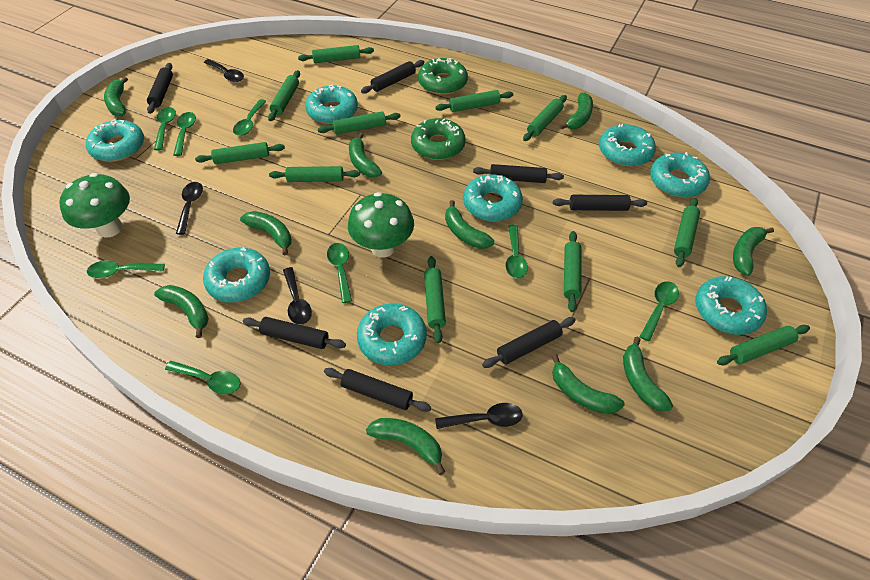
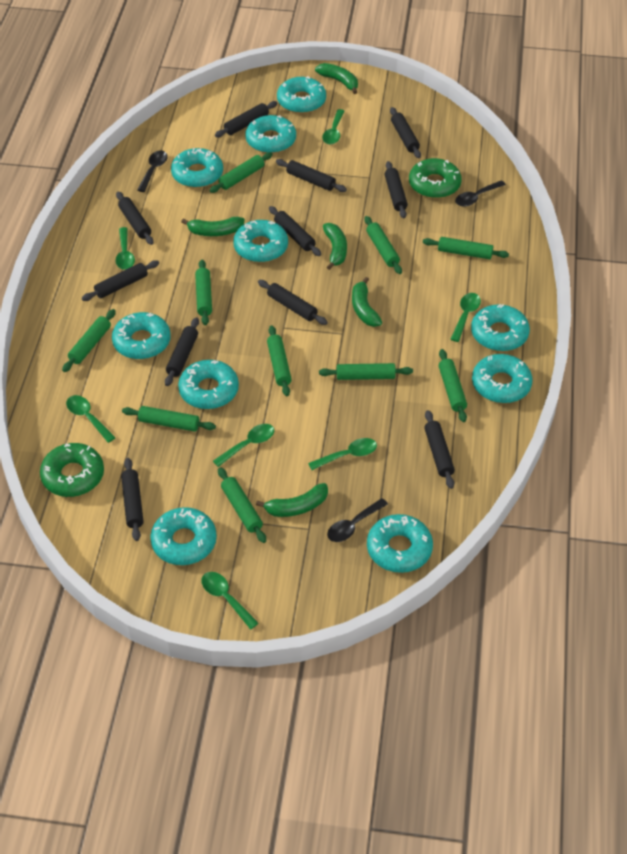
black rolling pin: [147,63,173,114] [243,317,346,349] [324,368,431,412] [361,60,424,94] [473,164,564,183] [482,317,576,368] [553,195,647,211] = 7 -> [82,260,159,301] [116,191,154,245] [121,458,144,541] [165,317,199,386] [215,101,277,138] [258,280,328,325] [269,206,321,256] [276,159,347,192] [385,161,408,218] [390,107,421,158] [424,410,455,489] = 11
black spoon: [176,182,203,235] [204,59,244,82] [283,267,312,325] [435,403,523,429] = 4 -> [137,150,168,192] [327,498,388,542] [455,180,506,207] = 3
green banana: [104,77,128,116] [154,285,209,338] [240,211,292,256] [349,133,382,177] [366,418,445,475] [445,200,494,249] [552,354,625,414] [560,92,593,130] [623,337,673,412] [733,227,774,276] = 10 -> [181,217,245,236] [256,483,328,517] [315,63,358,94] [323,223,347,270] [352,277,382,327] = 5
green mushroom: [59,173,130,238] [348,192,414,258] = 2 -> none = 0
green rolling pin: [195,142,285,164] [268,70,300,121] [269,166,360,182] [298,45,374,63] [318,111,401,134] [424,256,446,343] [435,90,513,112] [523,95,567,141] [564,231,581,312] [674,198,700,267] [717,325,810,365] = 11 -> [62,309,116,372] [122,406,216,432] [195,259,212,325] [210,152,273,193] [218,467,266,543] [267,326,292,396] [319,363,413,380] [364,216,402,274] [423,237,509,259] [439,349,467,422] = 10
green spoon: [87,260,165,278] [154,107,176,150] [165,361,241,394] [173,112,196,156] [233,99,266,136] [327,243,352,303] [506,225,528,279] [640,281,679,341] = 8 -> [66,395,116,443] [116,227,135,270] [201,572,259,629] [213,424,274,467] [308,438,377,470] [322,109,345,144] [450,293,481,342] = 7
turquoise donut: [86,119,144,162] [203,247,270,302] [305,85,358,124] [357,303,427,365] [463,175,523,221] [599,124,656,167] [650,152,710,198] [696,276,767,335] = 8 -> [112,312,171,359] [150,507,217,565] [171,148,223,188] [178,360,239,409] [233,220,288,262] [245,115,296,153] [277,76,326,113] [367,514,433,573] [471,304,530,351] [472,354,533,403] = 10

